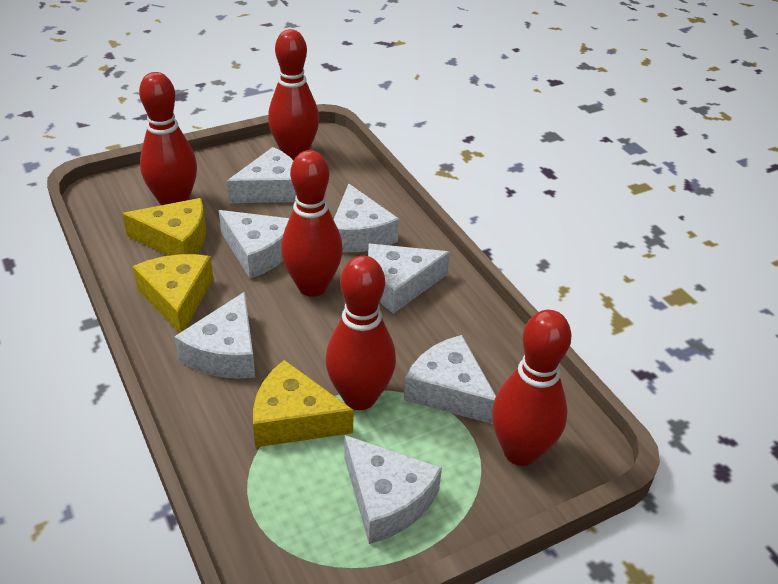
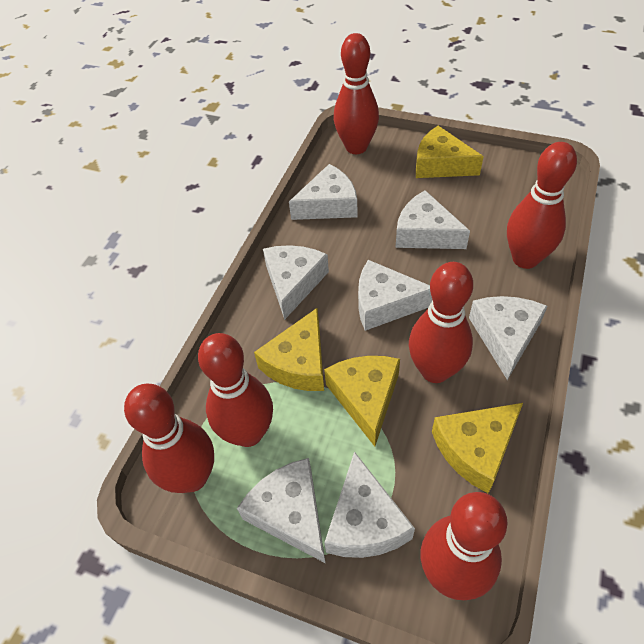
red bowling pin: [139,72,197,205] [268,29,319,160] [281,150,343,297] [326,256,396,410] [492,310,572,466] = 5 -> [124,384,214,493] [198,333,273,447] [334,33,379,154] [409,262,473,383] [421,492,508,600] [507,142,577,269] = 6
yellow cheese: [122,198,206,256] [133,254,213,333] [253,360,354,447] = 3 -> [254,308,324,391] [324,356,400,446] [416,126,484,178] [432,403,523,493] = 4

